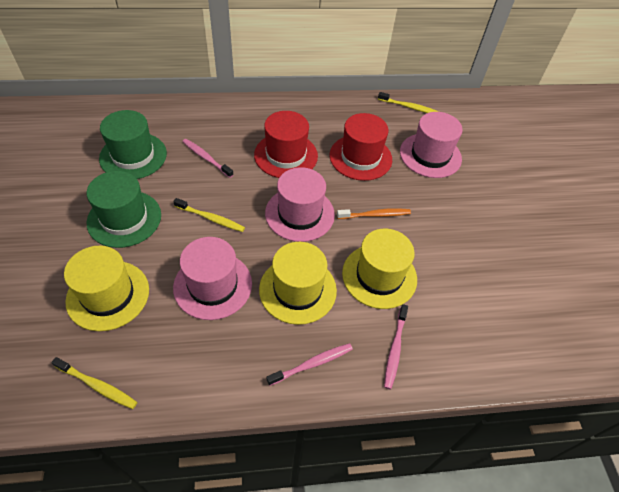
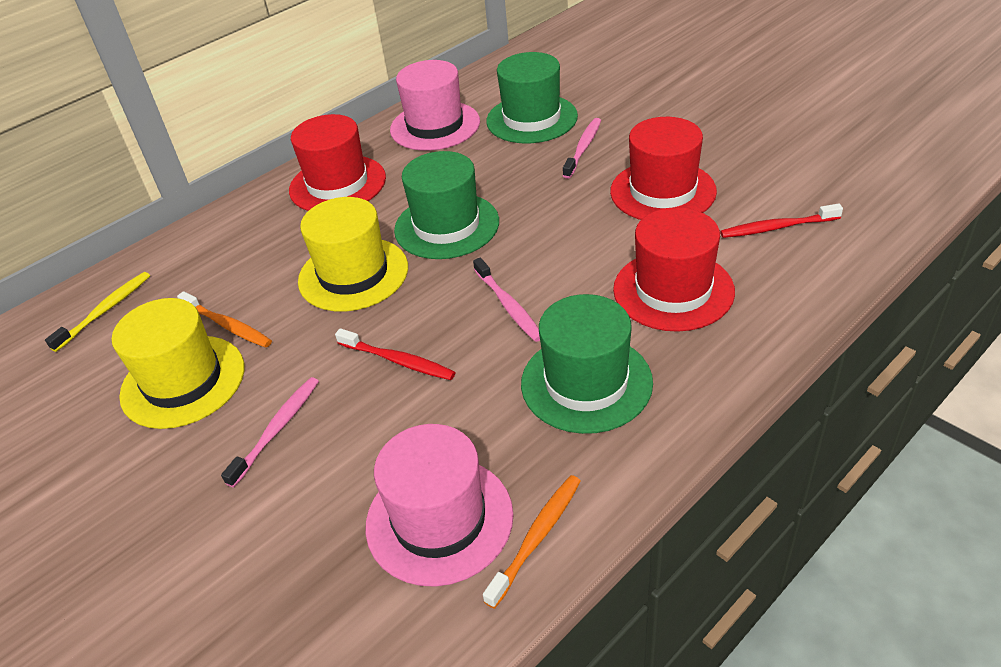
green hat: [86,171,161,248] [99,110,167,179] = 2 -> [394,151,499,259] [486,52,578,143] [521,294,653,434] = 3
orange toothbrush: [337,208,411,219] = 1 -> [177,291,272,348] [483,475,581,609] = 2
pink hat: [173,237,252,320] [265,167,335,242] [400,112,463,178] = 3 -> [366,424,514,587] [390,60,480,151] = 2
red hat: [254,111,318,178] [329,113,392,181] = 2 -> [289,114,386,211] [610,117,717,220] [613,207,735,332] = 3
red toothbrush: none = 0 -> [335,328,456,380] [720,204,843,238] = 2
yellow hat: [64,246,149,331] [259,242,337,325] [342,229,417,309] = 3 -> [112,298,244,429] [298,197,408,312] = 2
yellow toothbrush: [51,357,137,409] [173,198,245,232] [378,92,439,113] = 3 -> [45,272,150,352] = 1

